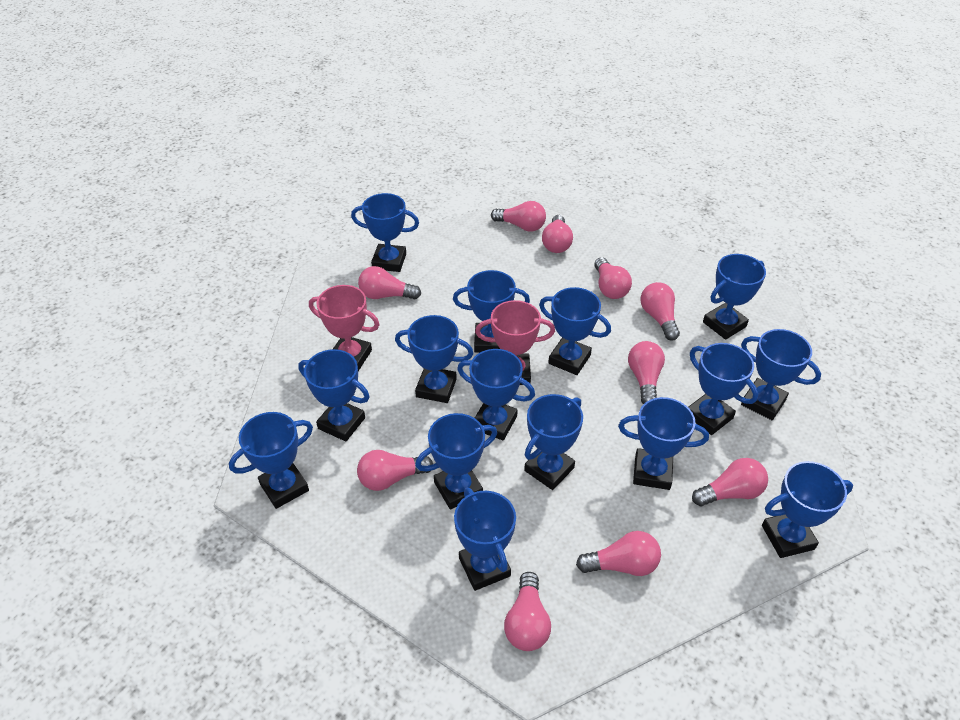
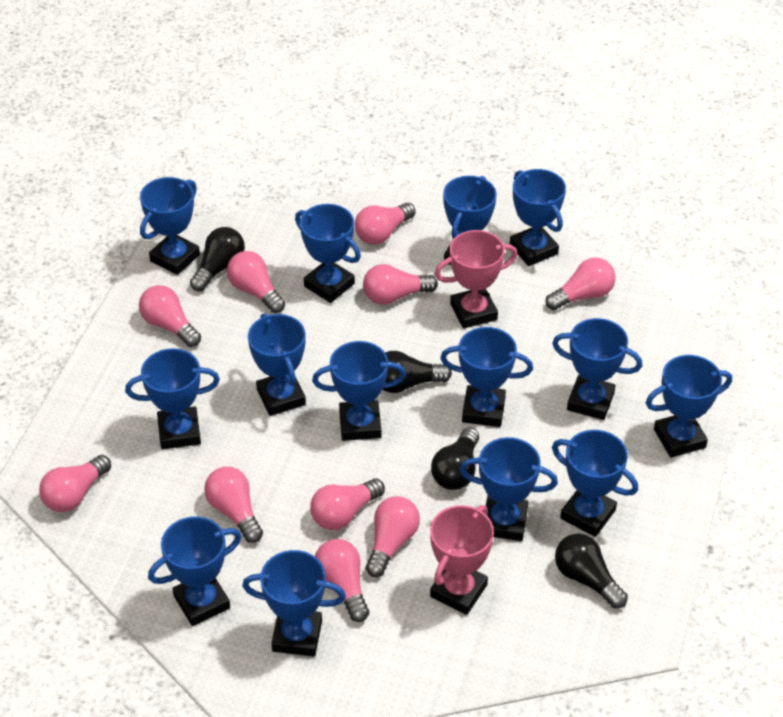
black light bulb: none = 0 -> [190,227,245,291] [382,351,452,393] [431,428,479,490] [555,533,628,608] = 4
blue trophy: [229,412,313,509] [298,349,370,441] [351,193,419,272] [395,315,474,403] [415,413,497,510] [453,270,530,353] [454,488,516,591] [457,349,535,440] [524,394,583,490] [539,287,611,375] [618,397,709,490] [688,343,758,435] [703,254,766,340] [741,329,821,420] [762,461,853,558] = 15 -> [125,348,220,449] [140,177,200,275] [148,517,242,626] [242,550,346,656] [248,313,306,416] [295,204,361,303] [312,341,406,441] [440,327,533,427] [443,176,497,265] [459,437,558,541] [510,169,566,266] [552,318,642,420] [552,430,638,537] [646,355,732,458] = 14

